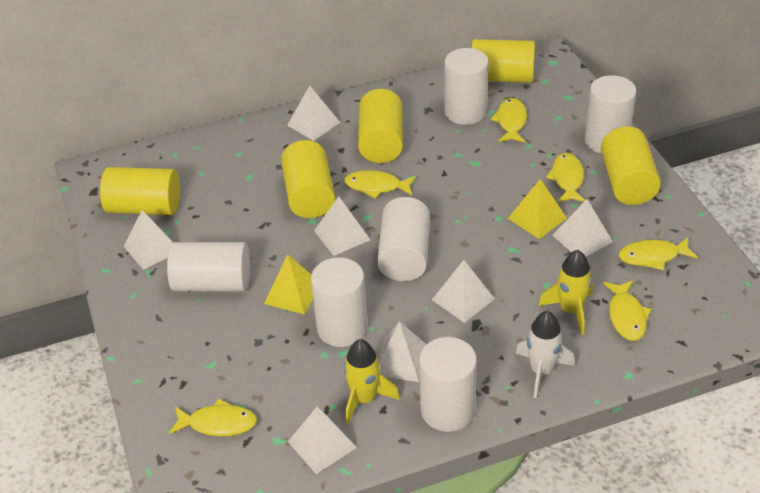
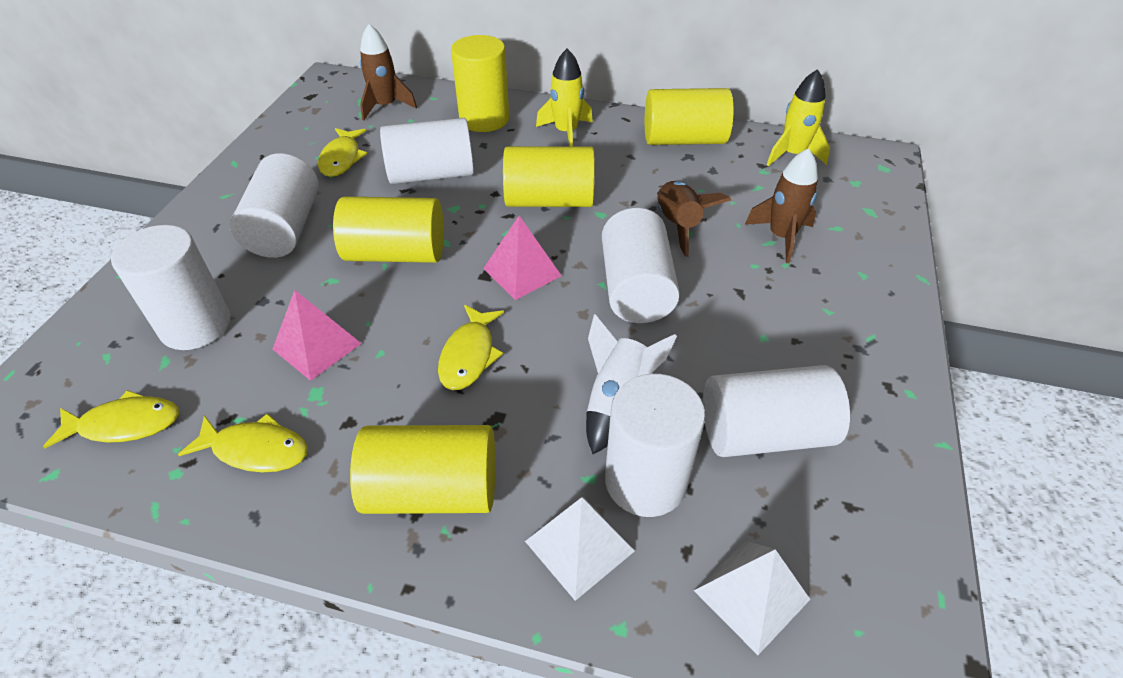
brown rocket: none = 0 -> [360,24,417,121] [657,181,731,257] [745,148,818,263] = 3
pink pyramid: none = 0 -> [273,290,362,381] [483,216,562,300] = 2
white pyramid: [124,210,173,270] [287,86,340,141] [288,406,357,474] [314,196,370,256] [378,321,427,382] [432,260,495,323] [552,199,613,257] = 7 -> [525,497,635,601] [693,541,810,655] = 2
yellow fish: [169,399,257,436] [344,170,416,198] [491,98,527,142] [546,153,585,202] [603,280,651,341] [618,237,698,270] = 6 -> [43,390,179,448] [178,413,308,472] [318,128,367,177] [438,305,504,390] = 4
yellow pyramid: [264,254,313,314] [508,179,567,239] = 2 -> none = 0

